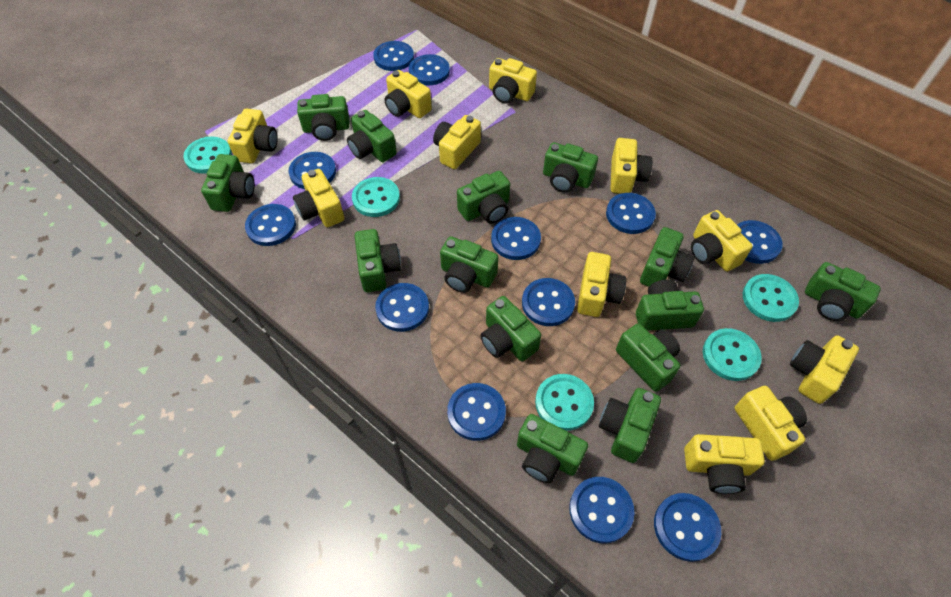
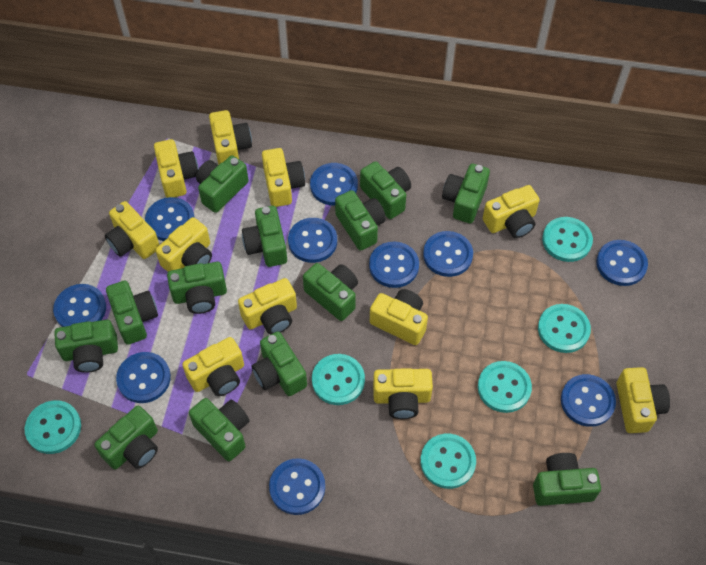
blue button: [245,204,296,246] [289,152,336,189] [373,41,414,71] [375,283,429,332] [409,54,450,85] [447,383,506,441] [491,217,541,260] [522,278,575,326] [569,477,634,544] [606,193,656,234] [654,493,721,562] [737,220,783,264] = 12 -> [53,284,106,327] [116,352,171,403] [145,197,195,241] [269,458,325,515] [288,218,337,263] [310,163,358,206] [369,242,419,288] [423,231,473,277] [561,374,616,427] [596,240,648,286] = 10
green camera: [201,154,255,212] [297,94,350,141] [347,110,397,162] [355,229,401,292] [440,236,498,293] [457,171,510,224] [480,296,541,362] [517,414,588,483] [543,142,598,192] [599,388,661,463] [616,323,680,392] [636,279,704,331] [640,227,694,287] [805,262,881,321] = 14 -> [54,320,118,373] [94,406,158,469] [106,281,158,345] [167,262,227,314] [189,398,249,461] [196,155,249,213] [242,206,287,267] [252,331,307,396] [303,263,358,321] [335,190,386,251] [360,161,411,219] [442,164,490,223] [533,453,601,506] = 13
turquoise button: [183,136,232,174] [352,177,400,217] [535,374,594,431] [703,328,762,381] [743,274,799,322] = 5 -> [25,400,81,454] [312,354,365,405] [420,434,476,489] [478,361,532,413] [538,304,591,353] [542,217,593,262] = 6

